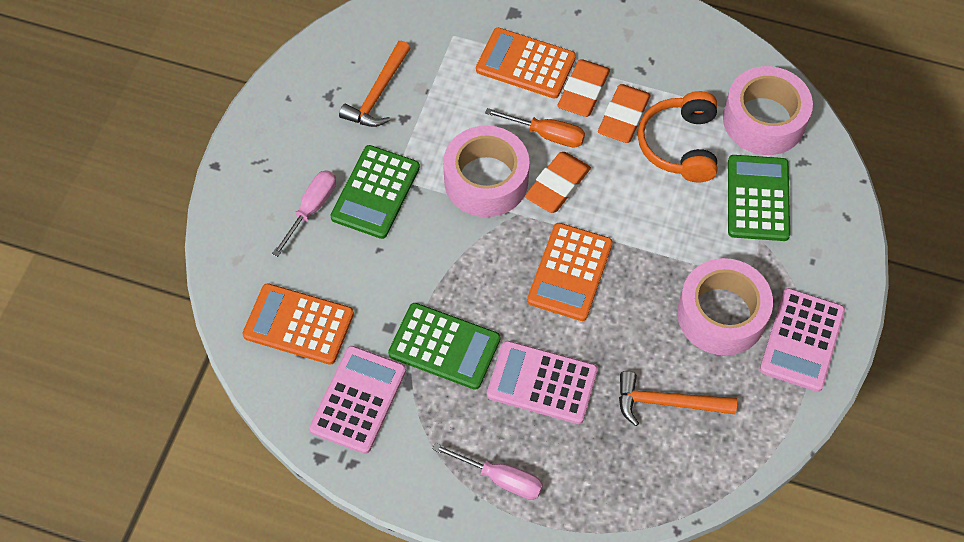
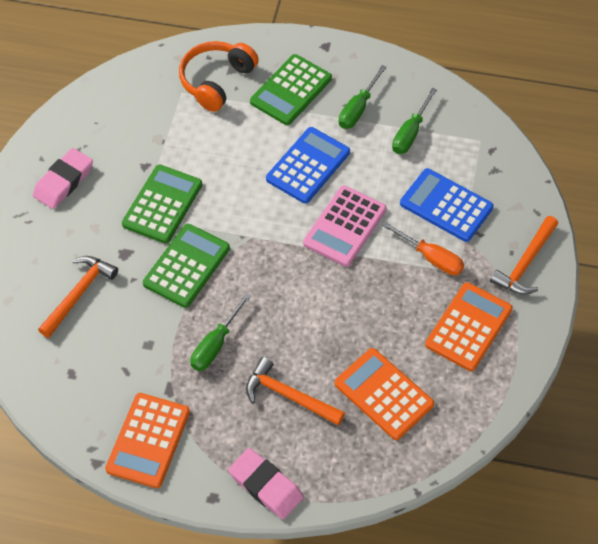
blue calculator: none = 0 -> [266,127,350,204] [400,168,494,242] = 2
green screwdriver: none = 0 -> [190,293,251,371] [339,65,387,129] [392,88,437,154] = 3
orange eraser: [525,152,591,213] [557,59,610,117] [598,84,651,143] = 3 -> none = 0
orange hammer: [339,40,410,127] [619,371,737,426] = 2 -> [38,256,118,338] [246,357,345,426] [490,216,558,295] = 3
pink calculator: [309,346,406,454] [487,341,598,424] [760,288,845,392] = 3 -> [303,185,387,267] = 1
pink eraser: none = 0 -> [33,148,93,209] [228,448,304,519] = 2
pink screwdriver: [272,170,336,257] [432,443,543,500] = 2 -> none = 0
pink tape: [443,126,530,217] [677,258,773,356] [723,66,813,155] = 3 -> none = 0

